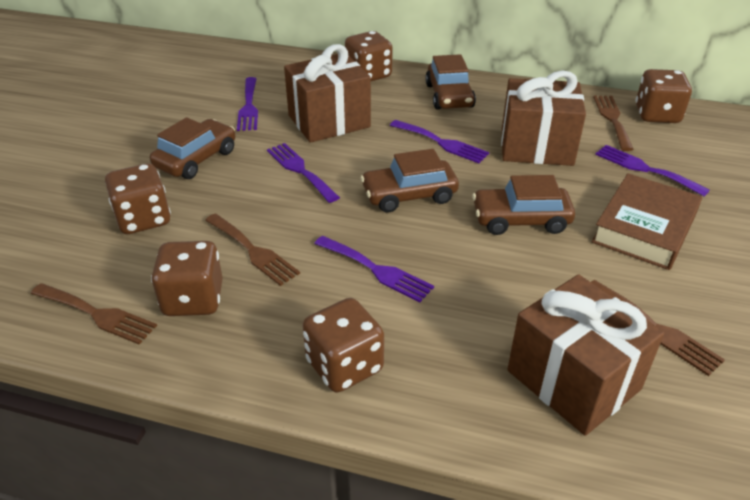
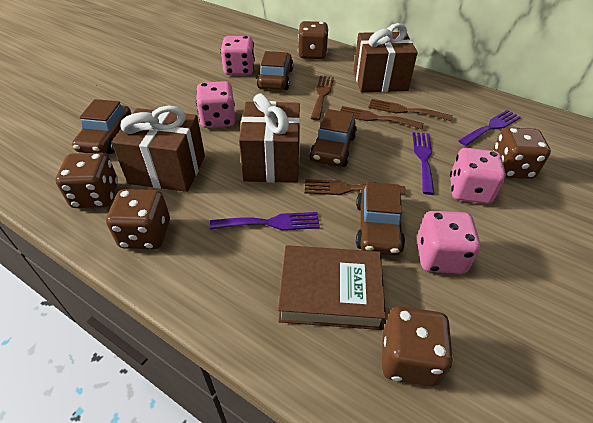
pink dice: none = 0 -> [196,81,235,128] [220,36,255,75] [417,211,481,274] [450,148,506,204] = 4
purple fork: [237,77,258,131] [267,143,340,203] [314,236,434,303] [390,120,489,163] [595,145,710,196] = 5 -> [210,212,320,230] [412,132,434,195] [458,110,521,146] = 3

